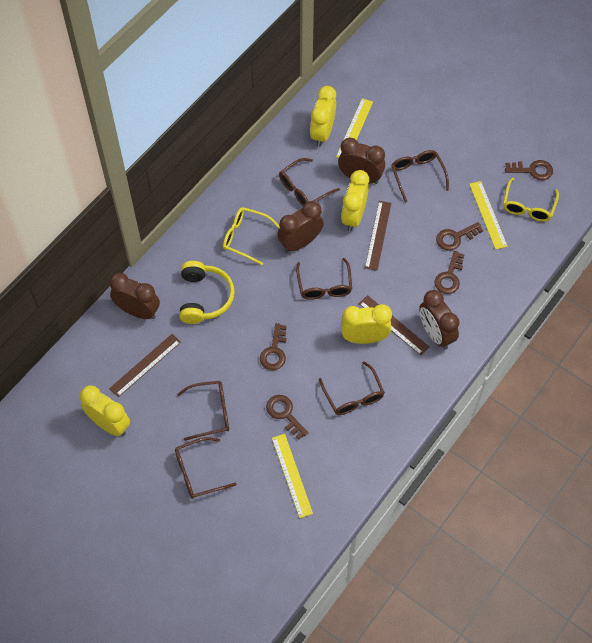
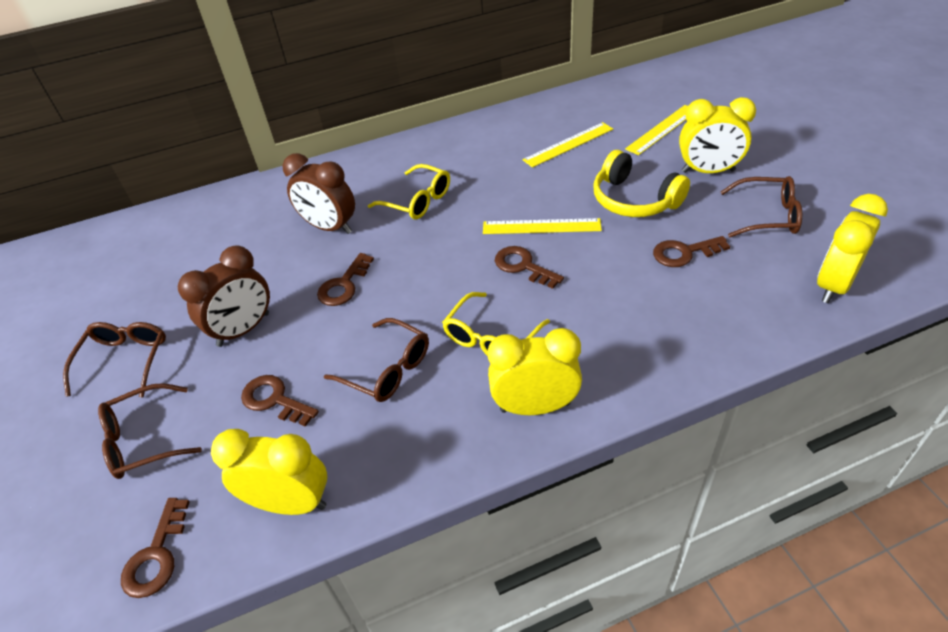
brown clock: [109,273,160,319] [277,201,324,253] [338,138,385,184] [419,290,459,349] = 4 -> [178,245,270,347] [282,153,355,234] = 2
brown glasses: [175,437,236,498] [177,381,229,441] [279,158,340,206] [296,258,352,300] [319,361,385,415] [391,150,449,203] = 6 -> [63,322,166,397] [98,383,202,479] [324,318,429,402] [721,176,802,237] = 4
brown ruler: [109,334,181,397] [359,295,430,355] [365,201,391,271] = 3 -> none = 0

